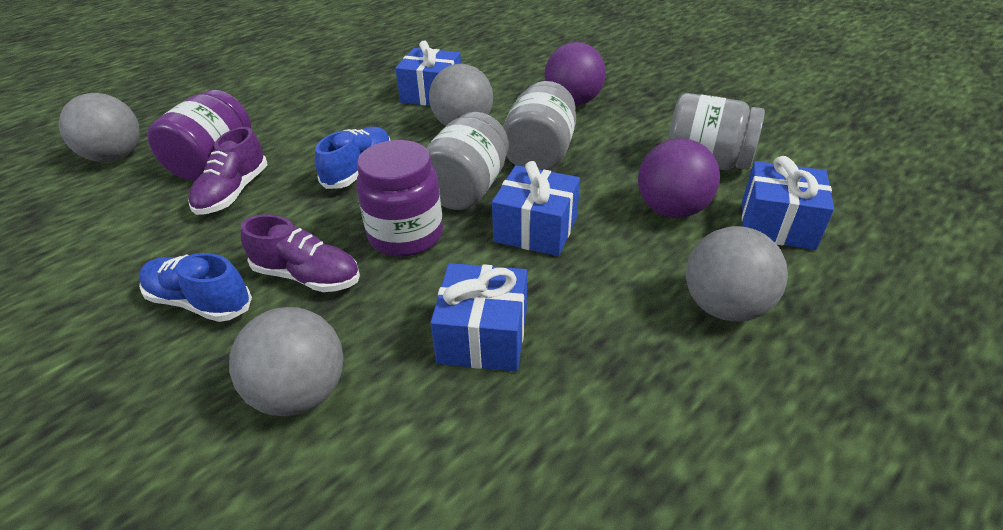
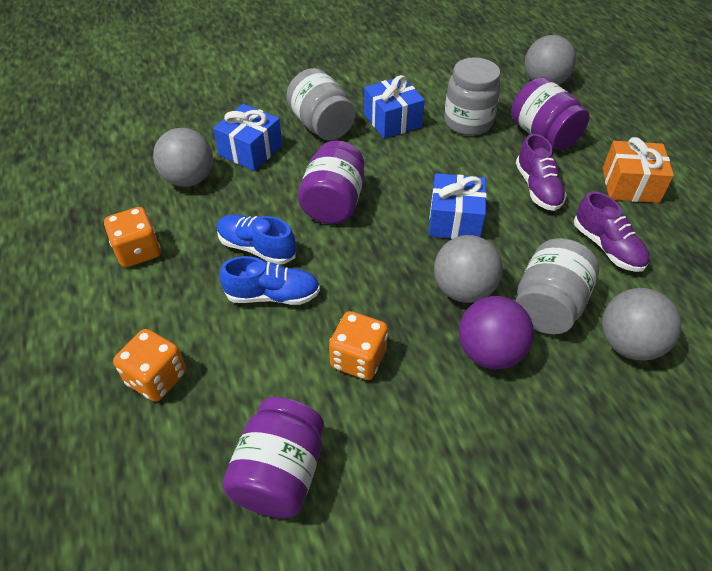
blue gift: [395,40,461,106] [430,263,527,372] [492,161,580,256] [742,156,834,250] = 4 -> [213,104,282,171] [364,75,425,139] [429,173,487,239] = 3
orange dice: none = 0 -> [104,207,160,268] [113,329,186,402] [329,311,388,380] = 3
orange gift: none = 0 -> [602,137,674,203] = 1
purple ball: [544,42,606,106] [638,138,720,218] = 2 -> [459,296,534,370] = 1
purple jar: [147,90,251,181] [356,140,443,257] = 2 -> [222,397,324,519] [298,140,364,224] [511,77,590,151] = 3

